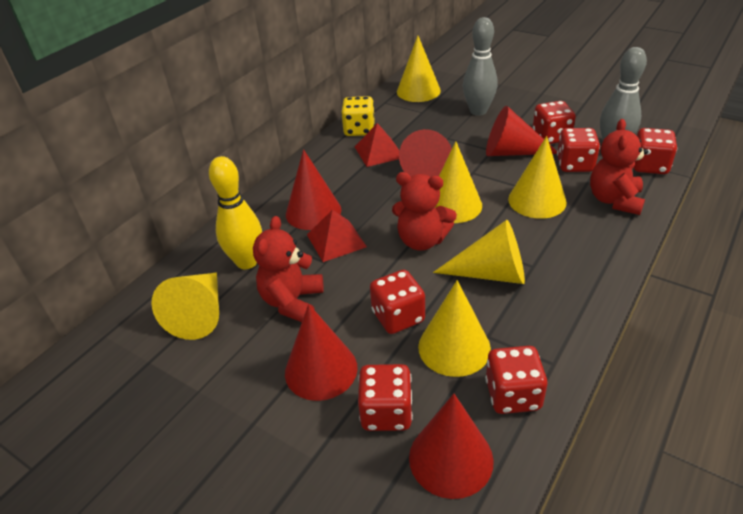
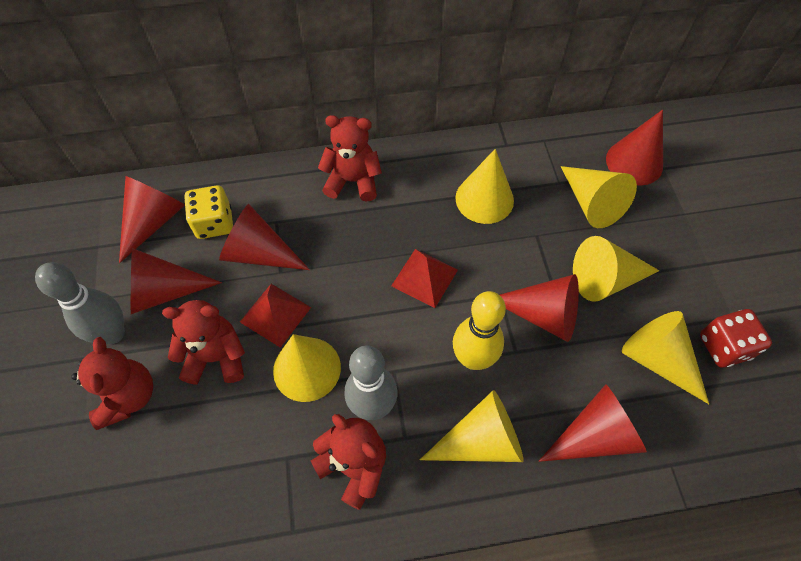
red cone: [285,304,358,401] [286,149,341,230] [399,129,452,177] [409,394,494,499] [486,106,557,156] = 5 -> [119,176,185,263] [131,248,222,314] [219,204,310,270] [500,274,579,342] [539,384,647,462] [606,110,663,186] = 6
red dice: [358,364,413,431] [370,270,425,334] [485,346,548,414] [533,101,576,144] [557,128,600,172] [634,128,677,174] = 6 -> [700,309,772,368] = 1
red teddy bear: [253,216,324,322] [392,172,457,251] [590,119,648,215] = 3 -> [71,337,153,430] [162,300,245,384] [311,414,386,510] [318,115,382,202] = 4

